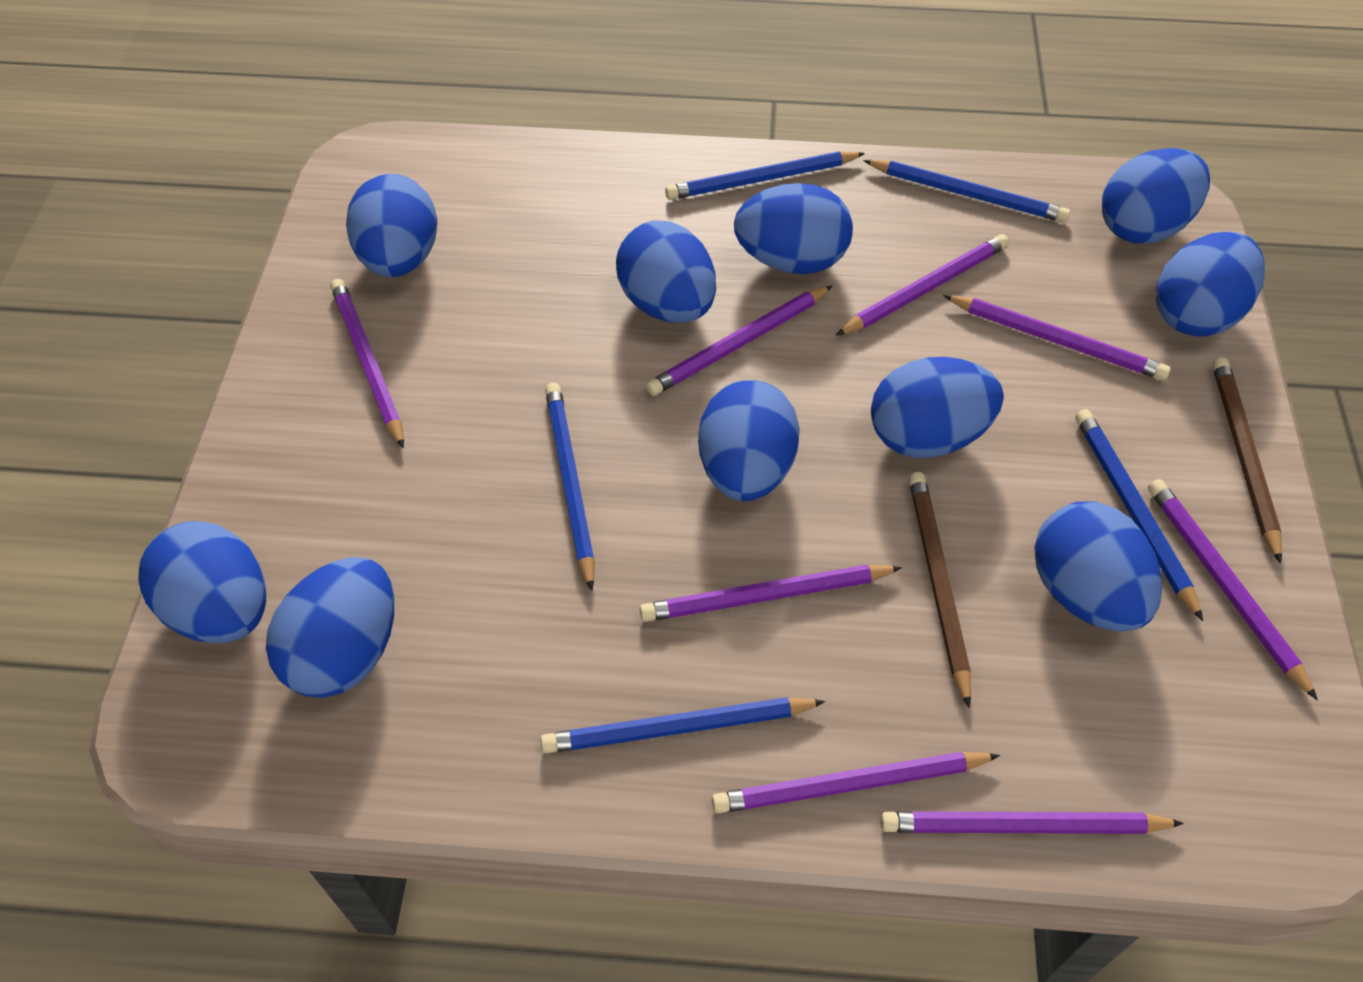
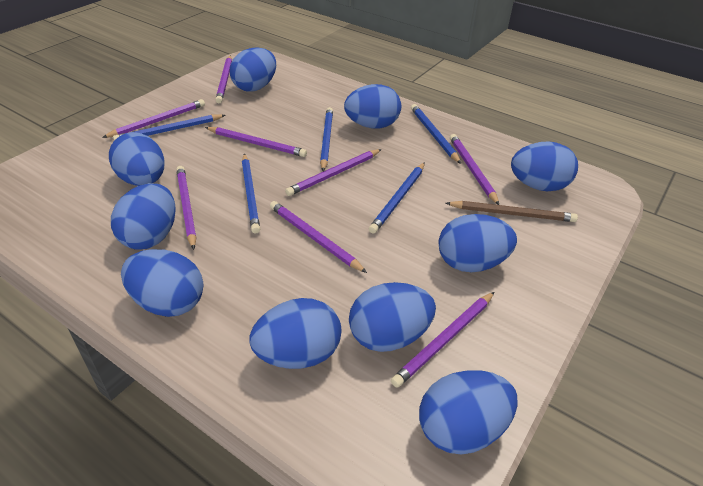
brown pencil: [909,472,971,708] [1212,357,1282,564] = 2 -> [446,201,578,222] = 1

